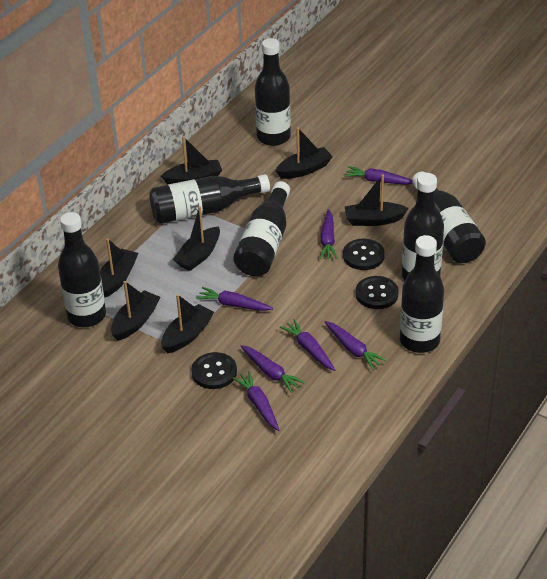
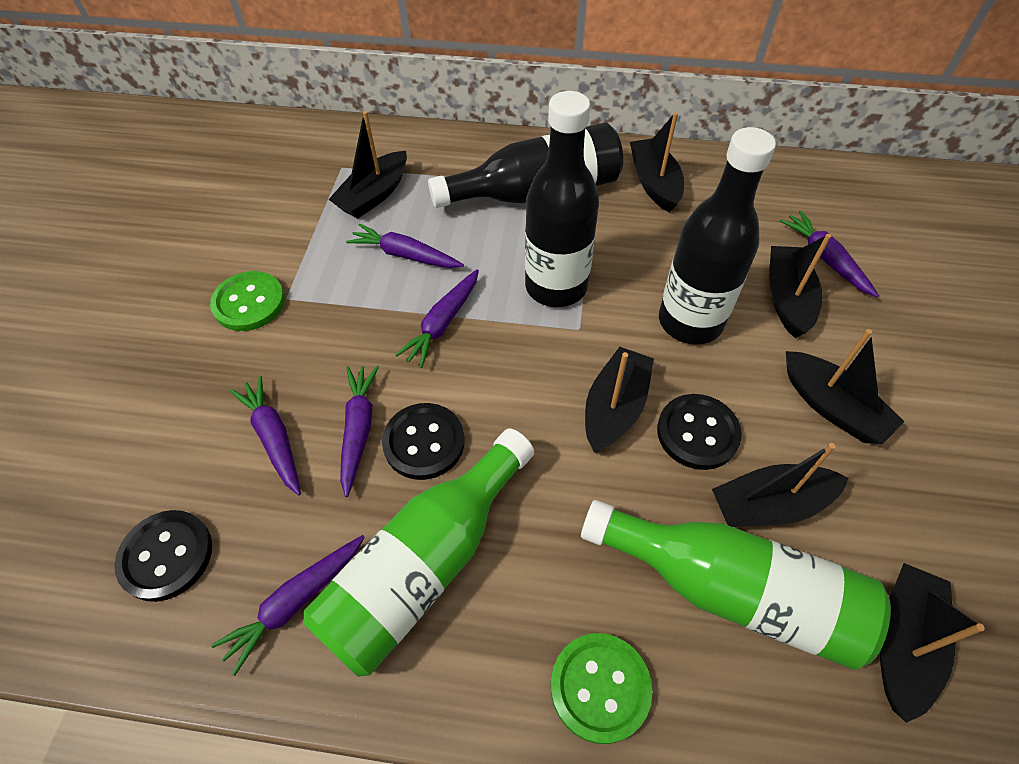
black bottle: [58,212,106,327] [149,174,270,224] [233,181,290,276] [255,38,291,146] [400,235,444,353] [402,173,444,280] [412,172,486,263] = 7 -> [428,122,623,208] [525,91,599,307] [659,127,776,344] = 3
green bottle: none = 0 -> [303,428,534,677] [581,500,891,670] = 2
green button: none = 0 -> [210,271,285,331] [551,633,653,744] = 2
purple carrot: [196,287,273,311] [233,371,279,431] [240,345,305,393] [280,319,335,371] [320,209,337,259] [325,321,387,370] [344,166,413,185] = 7 -> [211,535,365,676] [230,375,301,495] [340,365,379,497] [346,223,464,268] [395,269,479,368] [779,211,879,297] = 6

